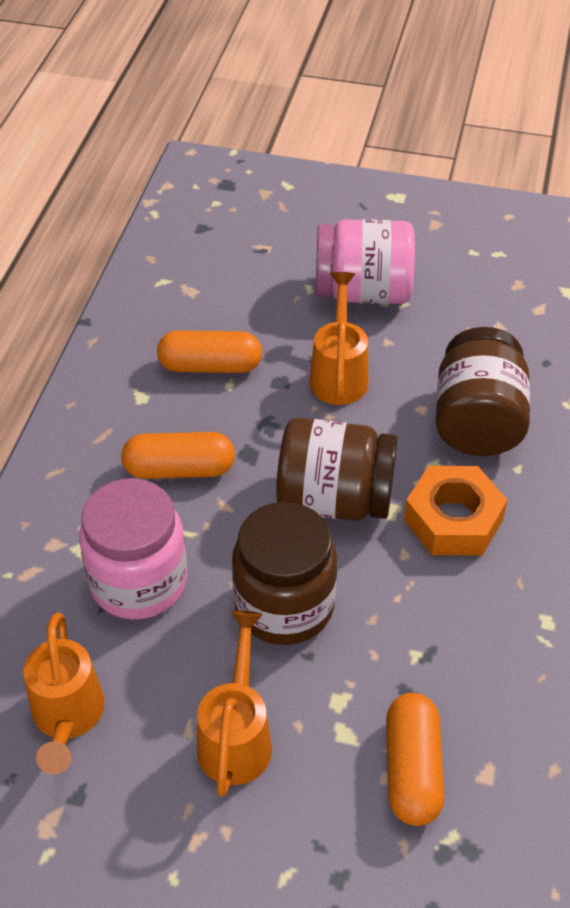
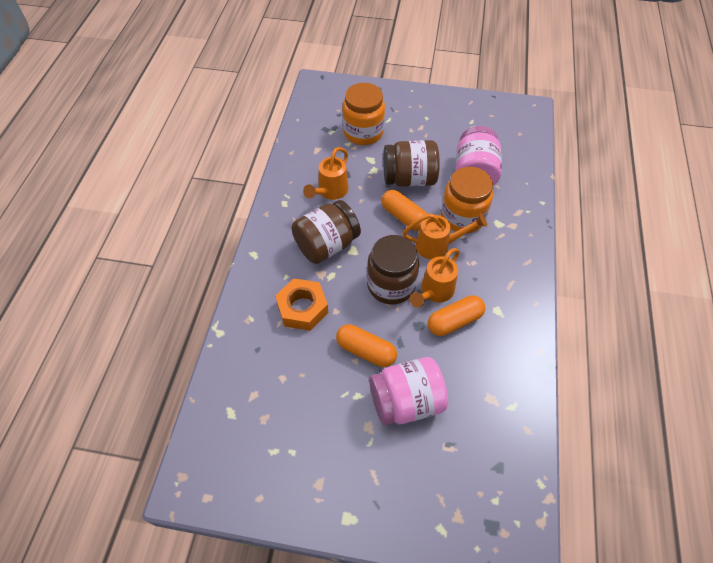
orange jar: none = 0 -> [342,83,385,145] [441,167,493,233] = 2

